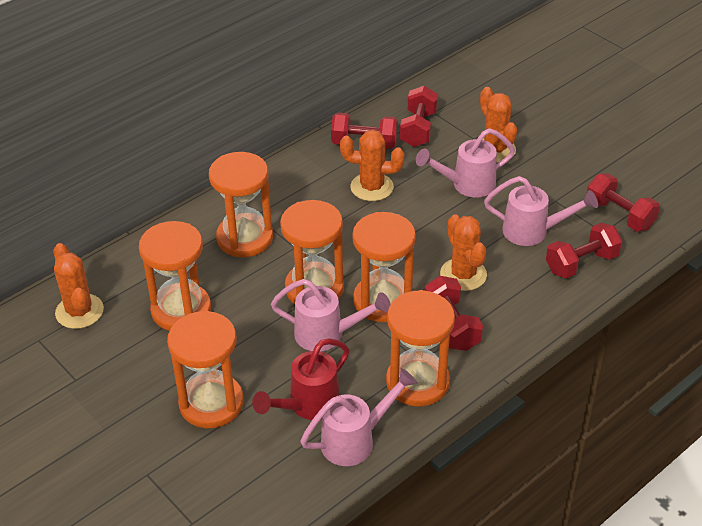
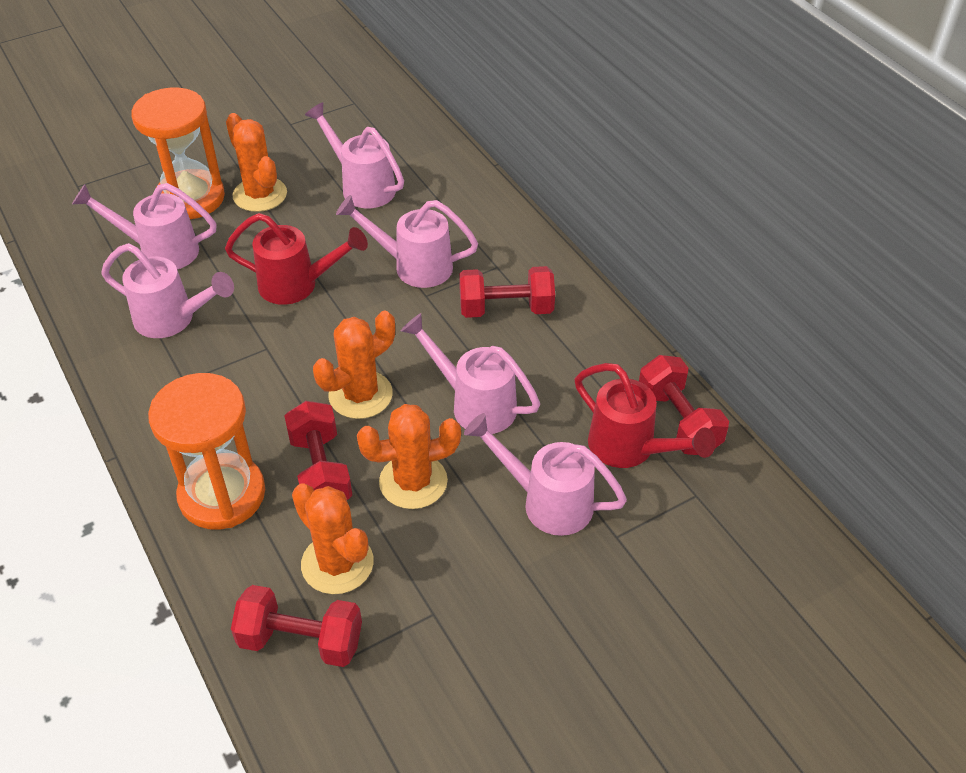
orange hourglass: [139,221,211,331] [167,311,244,428] [209,152,273,257] [280,200,344,304] [352,212,416,322] [386,290,455,407] = 6 -> [131,87,225,219] [148,373,265,530] = 2
pink watering can: [271,279,391,352] [300,368,417,466] [416,128,515,197] [484,176,598,246] = 4 -> [72,183,217,269] [101,243,234,338] [305,102,404,208] [336,195,478,288] [401,313,540,434] [464,413,627,536] = 6
red dumbbell: [331,112,398,149] [400,86,438,147] [425,276,483,351] [546,223,623,279] [587,173,660,231] = 5 -> [231,585,362,667] [284,401,352,500] [459,266,555,318] [639,355,729,455] = 4
red watering can: [252,338,349,420] = 1 -> [225,213,368,305] [575,363,716,468] = 2

